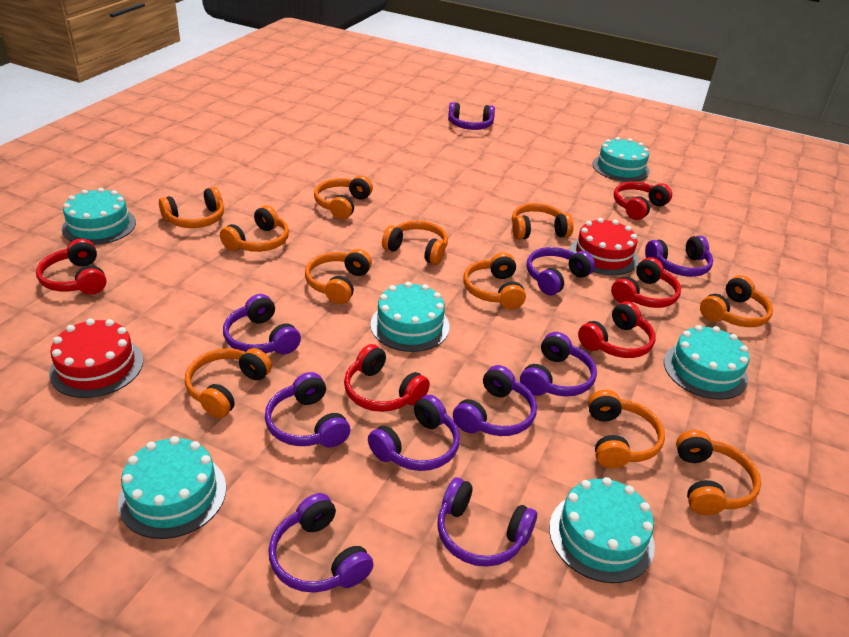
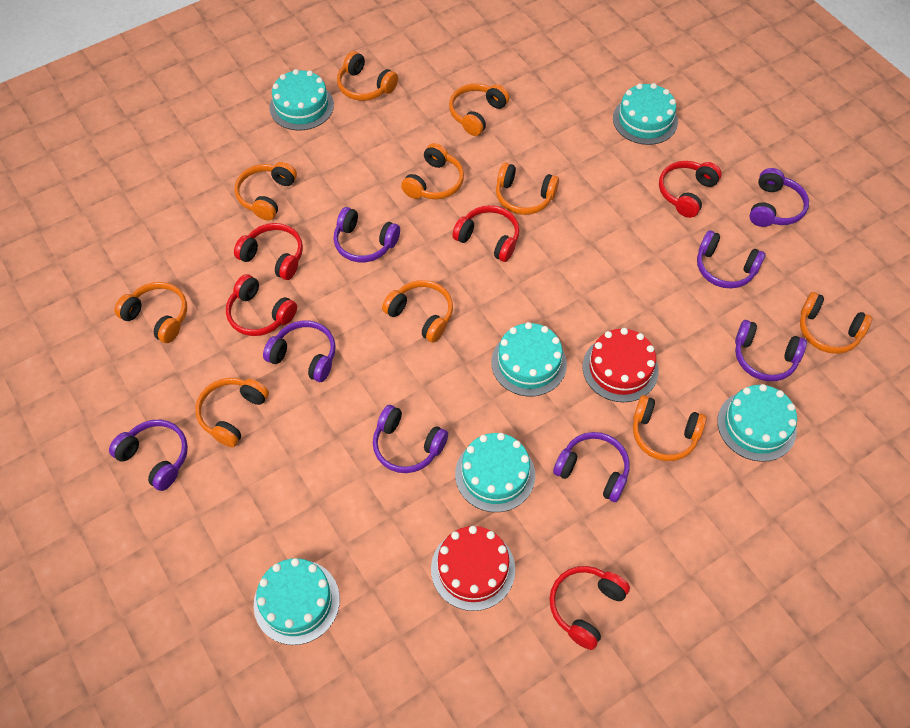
orange headphones: [159,187,224,228] [185,348,272,418] [220,205,289,252] [305,249,372,304] [314,176,373,220] [382,220,448,265] [463,252,526,309] [512,203,574,240] [588,390,665,469] [676,430,761,515] [700,275,773,327] = 11 -> [114,282,187,343] [195,378,269,447] [235,162,297,220] [337,51,398,101] [382,280,453,343] [401,143,464,199] [449,83,510,136] [496,162,559,215] [633,395,707,461] [800,292,872,354] = 10
purple headphones: [223,294,301,354] [265,372,350,447] [268,493,374,593] [368,395,460,471] [437,477,537,567] [448,102,495,130] [453,365,537,436] [520,332,597,396] [527,247,595,295] [645,236,713,277] = 10 -> [109,420,188,491] [263,320,336,382] [333,207,400,262] [373,405,448,473] [553,432,630,502] [697,230,766,289] [735,320,807,381] [749,168,809,227] = 8

